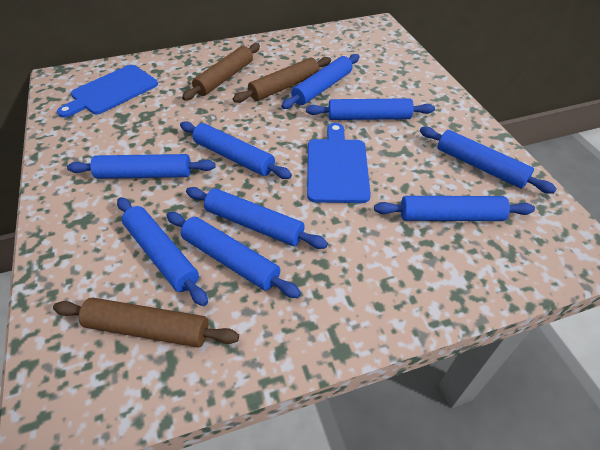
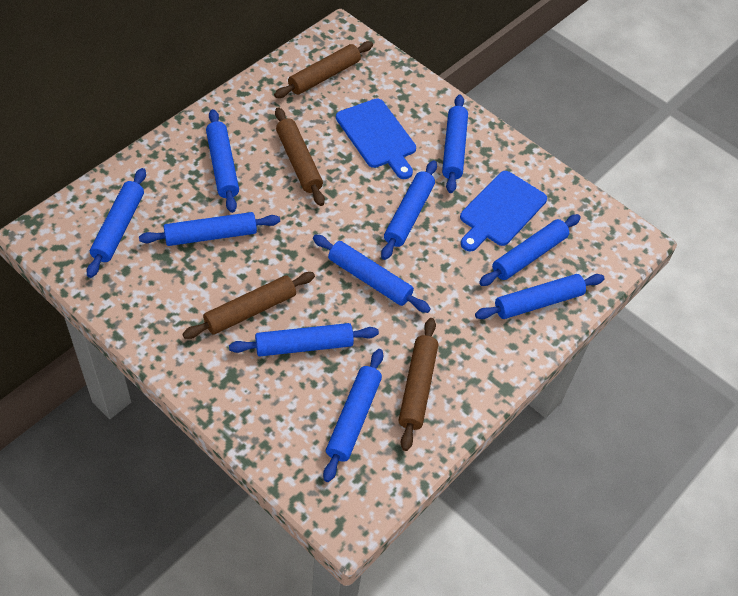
blue rolling pin: [67,154,215,179] [117,197,208,306] [166,212,301,298] [180,121,292,179] [186,187,328,249] [281,54,359,109] [306,98,435,120] [374,196,535,221] [420,127,557,194] = 9 -> [87,168,146,278] [139,212,280,246] [206,109,239,213] [229,323,379,356] [313,235,431,313] [323,349,383,482] [381,160,437,260] [442,95,468,193] [475,274,604,319] [479,214,581,286] = 10
brown rolling pin: [53,297,239,348] [182,43,260,101] [233,57,331,103] = 3 -> [183,272,315,339] [274,41,373,98] [275,107,325,206] [399,318,438,451] = 4

